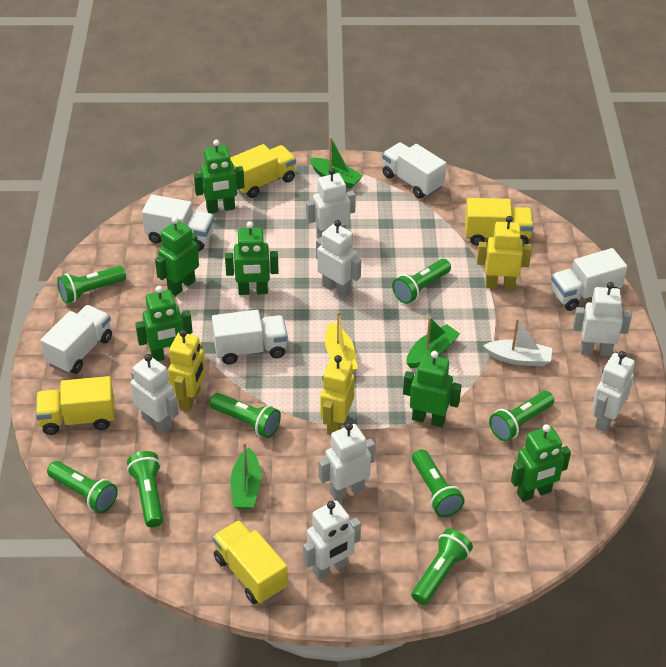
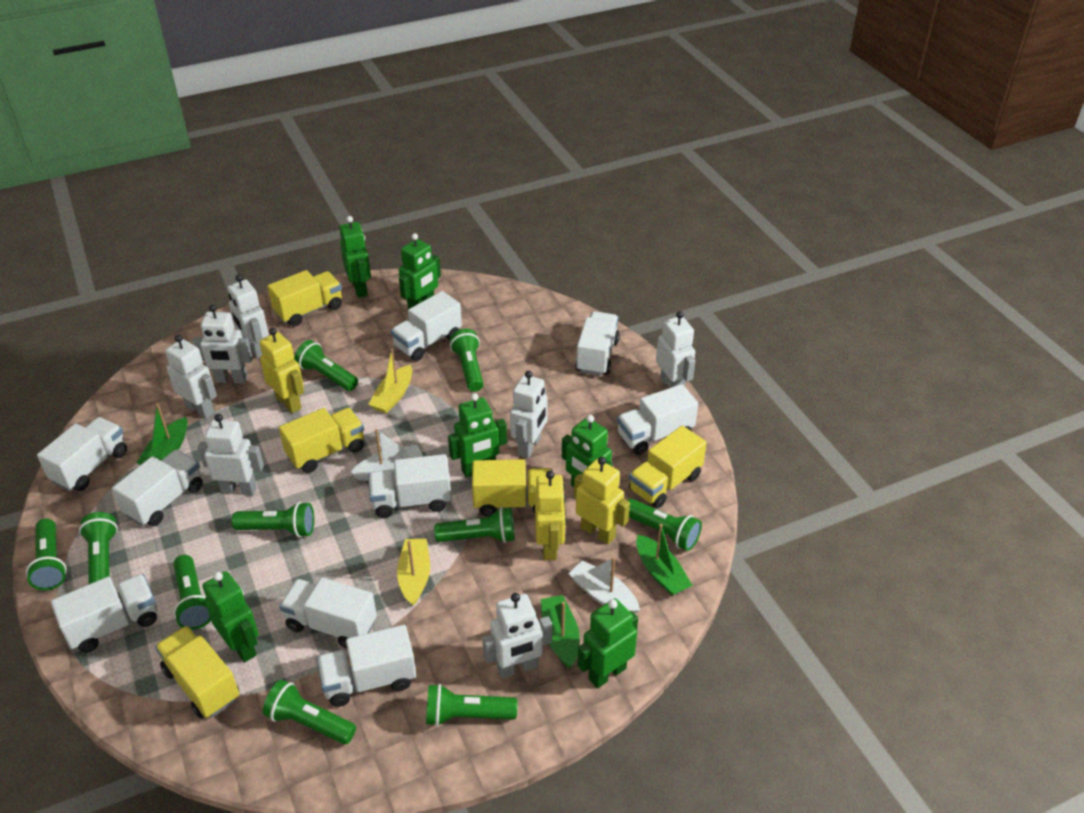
green flashlight: [47,461,118,513] [57,266,126,304] [127,451,163,527] [210,393,281,438] [392,259,451,304] [412,449,465,517] [412,529,473,605] [489,391,554,441] = 8 -> [26,519,67,590] [79,512,118,585] [173,555,211,630] [232,502,314,538] [263,680,356,744] [294,340,358,391] [426,684,517,726] [434,507,515,543] [450,329,483,392] [627,499,702,551] = 10
white boat: [483,318,552,366] = 1 -> [350,429,423,481] [569,557,640,613] = 2
white truck: [41,305,112,374] [142,195,214,251] [212,310,288,364] [382,142,446,198] [551,248,627,311] = 5 -> [37,417,127,491] [51,574,157,653] [112,450,203,526] [279,577,377,649] [316,625,416,707] [368,454,451,518] [391,291,462,361] [575,311,620,376] [617,384,698,455] = 9
yellow boat: [325,311,358,373] = 1 -> [368,349,412,413] [397,539,430,606] = 2
yellow truck: [36,376,115,435] [213,520,288,604] [230,144,296,198] [465,198,534,246] = 4 -> [155,625,240,719] [267,270,342,327] [279,408,364,473] [472,459,553,517] [629,426,707,508] = 5

